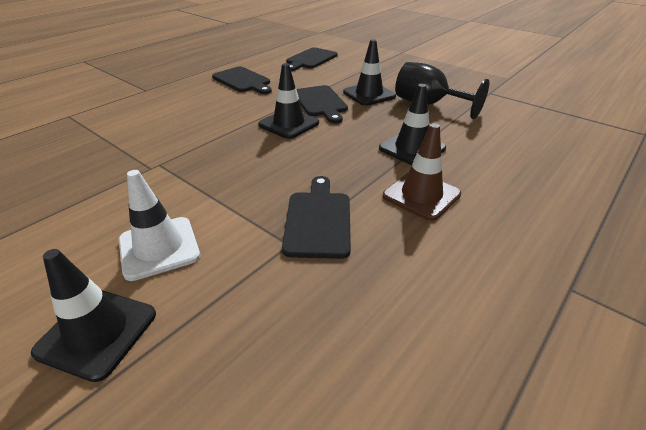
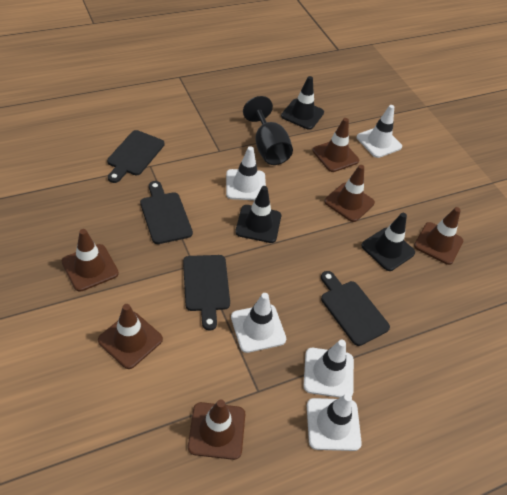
black traffic cone: [31,249,156,382] [258,63,319,139] [343,39,396,106] [379,84,446,165] = 4 -> [235,186,281,243] [281,76,324,130] [361,213,415,271] = 3
brown traffic cone: [383,123,461,221] = 1 -> [62,229,119,292] [98,304,163,369] [188,399,245,460] [312,118,359,172] [324,165,375,222] [414,207,463,265] = 6
white traffic cone: [118,170,200,281] = 1 -> [226,146,266,200] [231,293,286,353] [303,340,354,398] [307,394,362,451] [356,105,402,158] = 5

